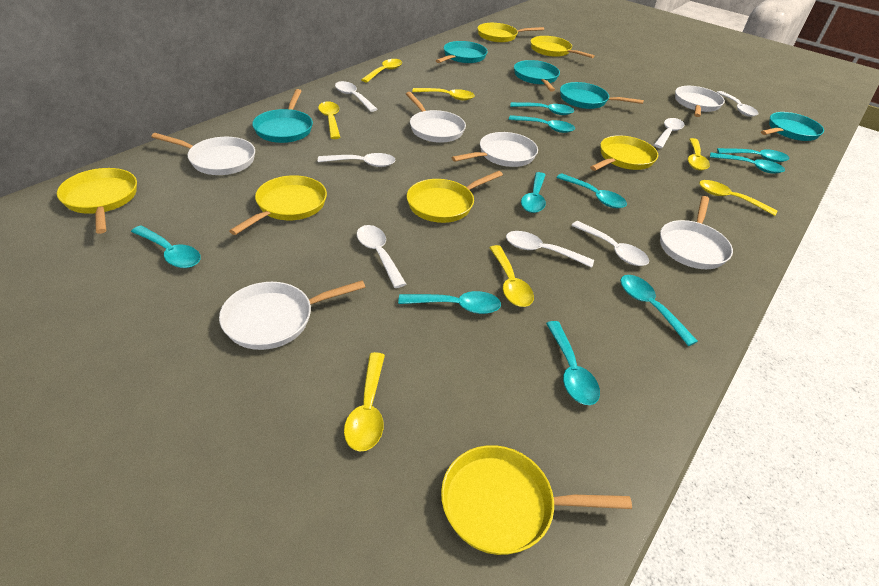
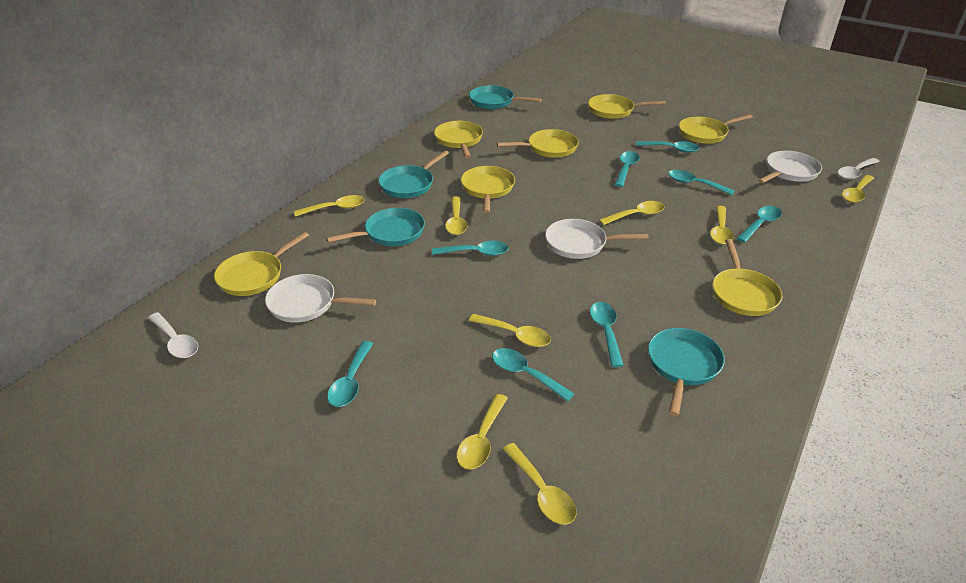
turquoise pan: [252,89,313,143] [436,41,488,63] [514,60,560,92] [560,82,644,109] [761,112,824,141] = 5 -> [326,208,425,246] [378,150,449,198] [469,85,542,109] [648,328,725,416] = 4
turquoise spoon: [131,226,201,268] [398,291,501,314] [509,115,575,133] [510,102,574,115] [521,172,546,213] [546,321,600,405] [556,174,627,208] [620,275,698,346] [710,153,785,174] [717,148,790,162] = 10 -> [327,341,373,407] [432,241,509,256] [492,348,574,402] [590,302,624,367] [614,151,640,187] [636,141,700,153] [668,170,735,195] [737,206,782,243] = 8
white pan: [151,133,255,175] [219,280,365,350] [406,92,466,143] [451,132,538,167] [660,196,733,269] [675,86,725,117] = 6 -> [265,274,376,323] [545,219,649,259] [758,151,822,183] = 3
white spoon: [318,153,396,167] [335,81,378,112] [357,225,406,288] [506,231,594,268] [571,221,649,266] [654,118,684,148] [717,91,758,117] = 7 -> [148,312,198,358] [838,158,880,180] = 2
yellow spoon: [318,101,341,139] [344,352,385,452] [361,59,402,83] [412,88,475,100] [489,245,534,307] [688,138,710,170] [699,180,778,216] = 7 -> [294,195,365,217] [445,197,468,235] [457,394,508,470] [469,314,551,347] [503,443,576,525] [599,201,665,225] [710,206,734,245] [842,175,874,203] = 8

